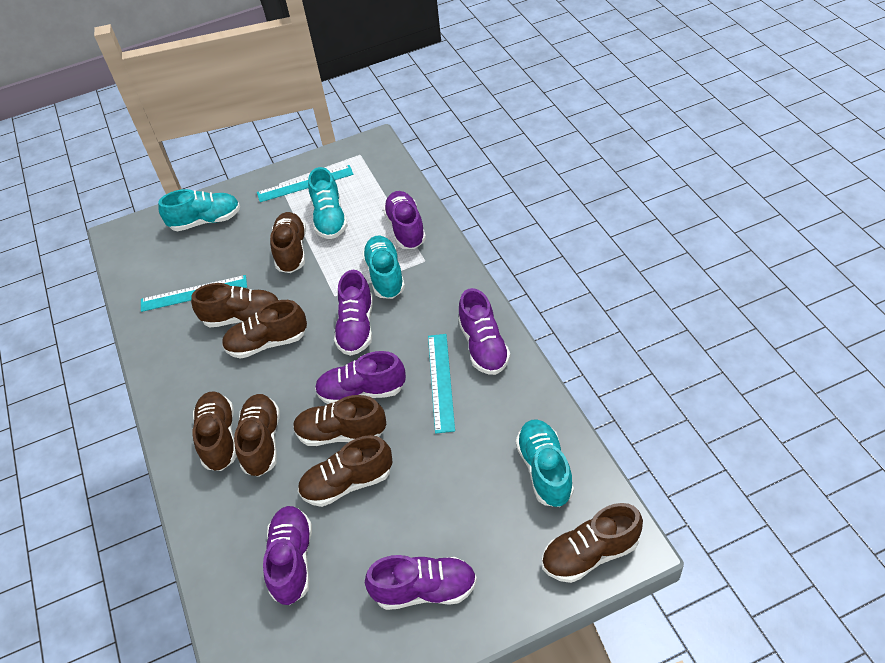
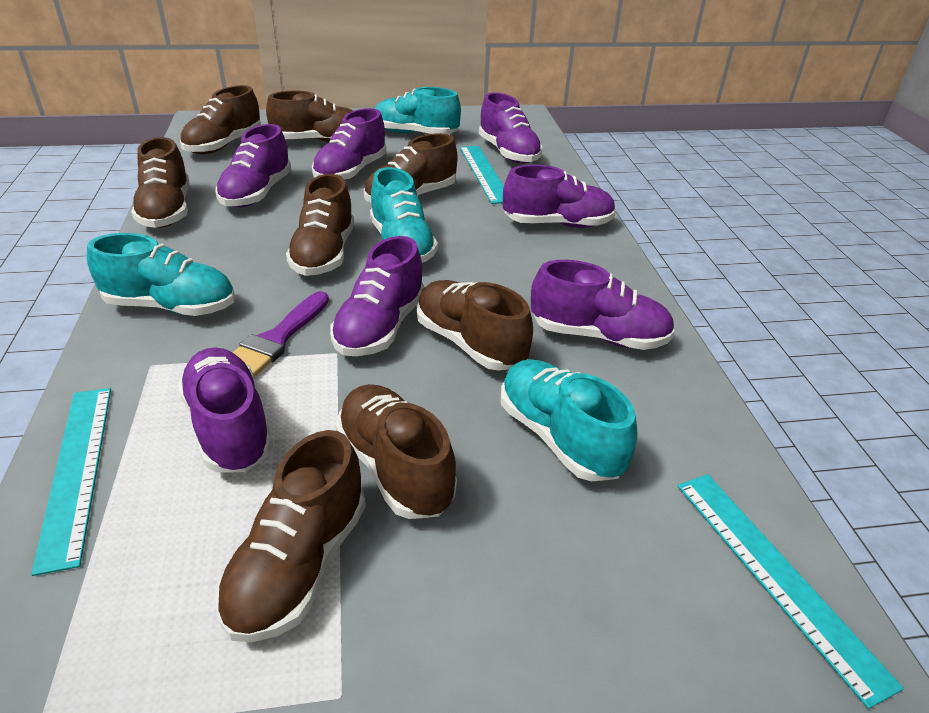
purple brush: none = 0 -> [233,291,329,378] = 1
purple shoe: [263,506,312,605] [315,351,406,404] [334,270,373,356] [365,555,477,610] [383,191,426,249] [458,288,510,375] = 6 -> [178,347,273,472] [215,124,291,207] [312,108,386,181] [330,236,425,356] [479,92,543,164] [503,164,616,228] [531,260,675,350] = 7

